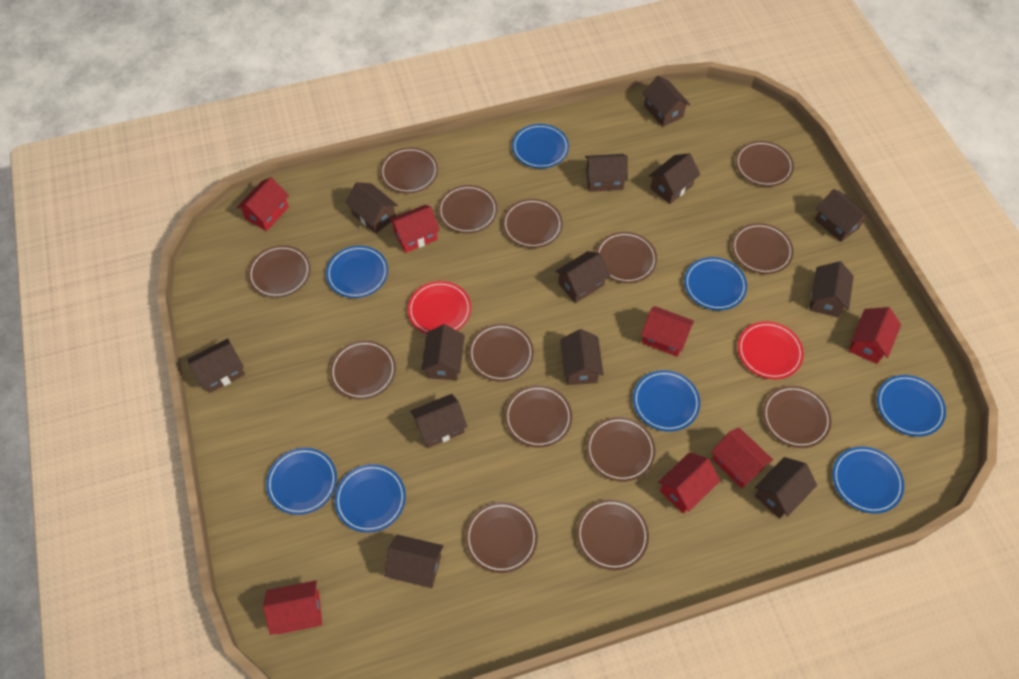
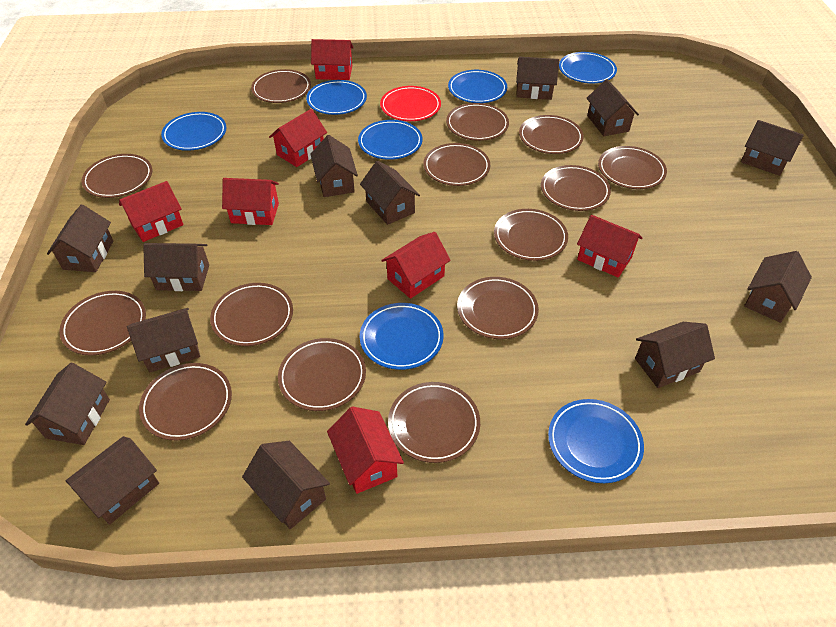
blue plate: [266,448,337,515] [326,246,388,298] [335,464,406,533] [512,124,569,168] [633,370,700,432] [684,257,747,311] [832,447,904,514] [877,375,946,437] = 8 -> [161,112,227,151] [306,80,367,115] [358,120,423,160] [360,303,443,370] [448,70,507,103] [548,399,644,483] [559,52,617,83] = 7
red plate: [408,281,471,334] [738,321,804,379] = 2 -> [380,86,441,121] = 1

